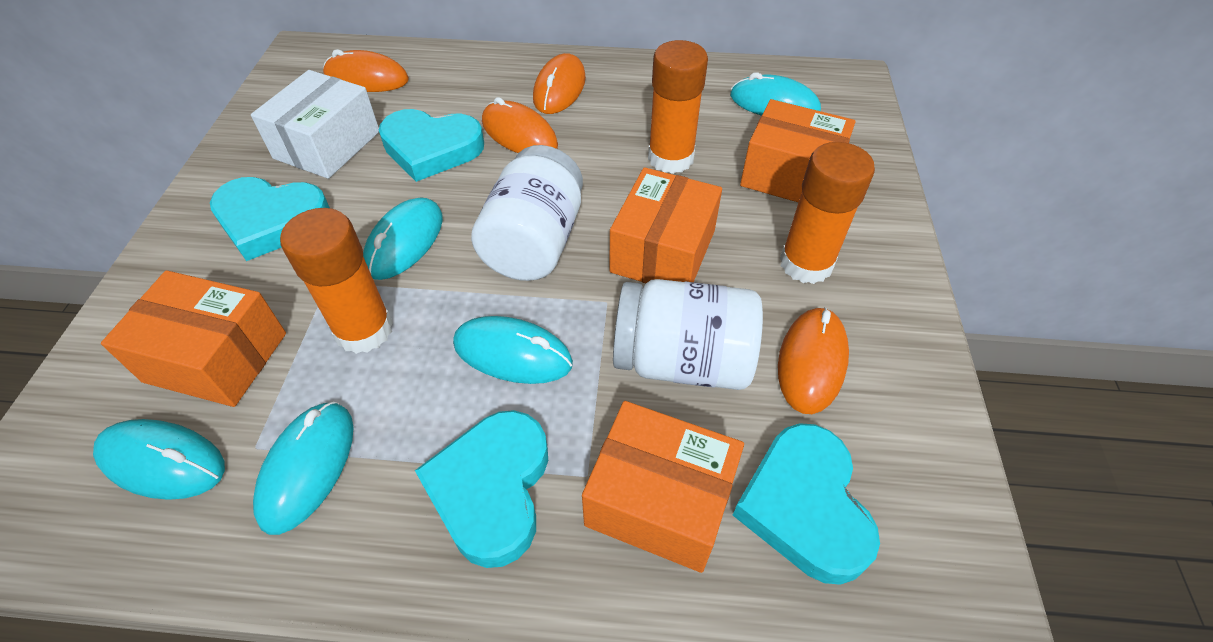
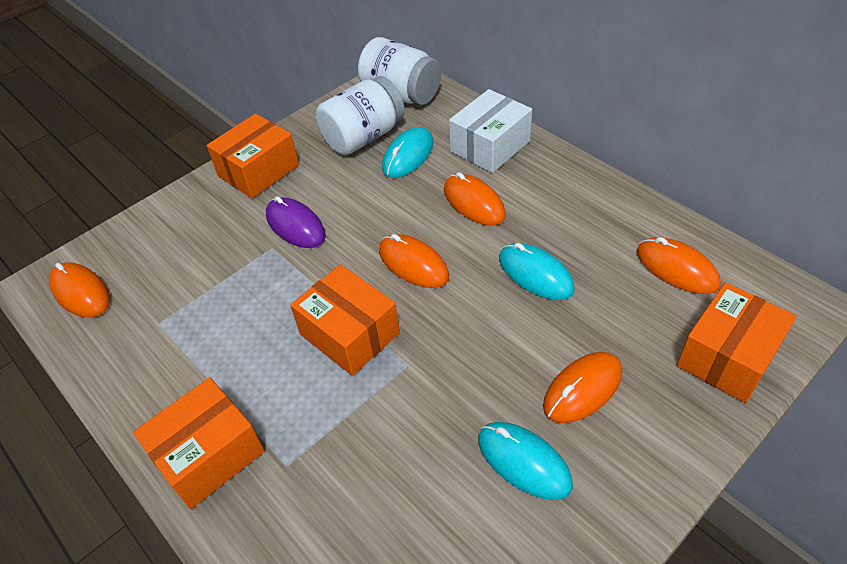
orange glue stick: [280,208,393,354] [648,40,708,174] [780,142,875,284] = 3 -> none = 0
orange mouse: [323,49,409,92] [482,97,558,153] [533,53,586,114] [778,307,849,414] = 4 -> [49,262,110,317] [379,234,449,288] [444,172,506,225] [543,352,622,423] [637,237,721,294] = 5
purple mouse: none = 0 -> [266,196,326,248] = 1
turquoise heart: [210,177,330,261] [379,109,484,182] [415,410,548,568] [733,423,880,585] = 4 -> none = 0
turquoise mouse: [93,419,225,500] [253,401,353,535] [363,198,443,280] [453,316,573,384] [730,72,821,116] = 5 -> [382,127,433,178] [478,422,573,500] [499,243,575,300] = 3

